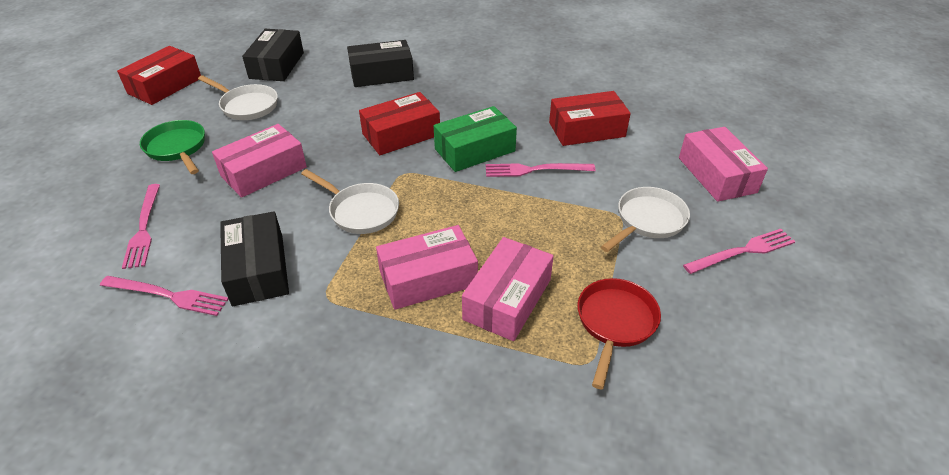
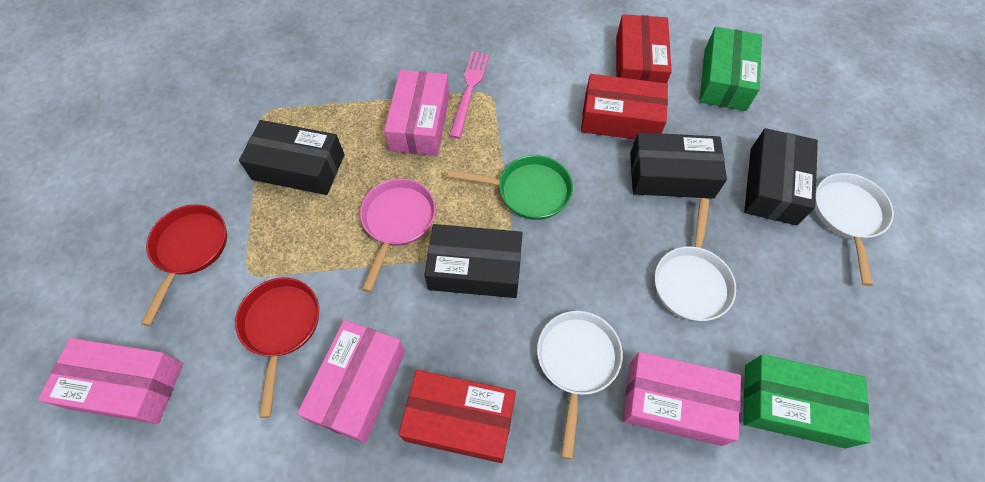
black box: [220,211,289,306] [242,29,304,81] [347,40,414,87] = 3 -> [239,120,344,195] [424,224,522,298] [630,133,727,199] [744,128,818,225] = 4
green box: [434,106,517,172] = 1 -> [699,27,762,111] [743,354,871,448] = 2
pink fork: [100,276,229,316] [122,184,160,269] [486,163,596,177] [683,229,795,274] = 4 -> [449,51,489,139] = 1
pink pan: none = 0 -> [360,178,436,292] = 1
red pan: [577,278,661,389] = 1 -> [141,204,227,326] [235,278,319,418] = 2

